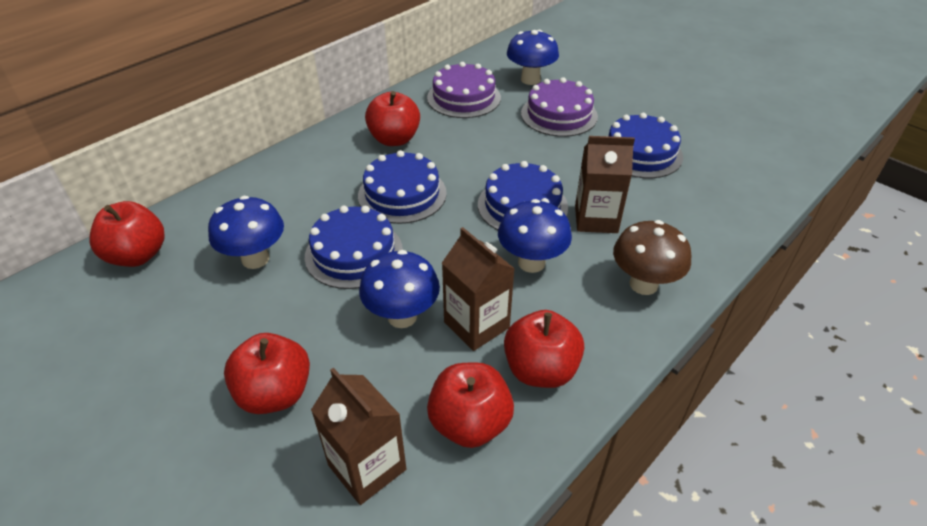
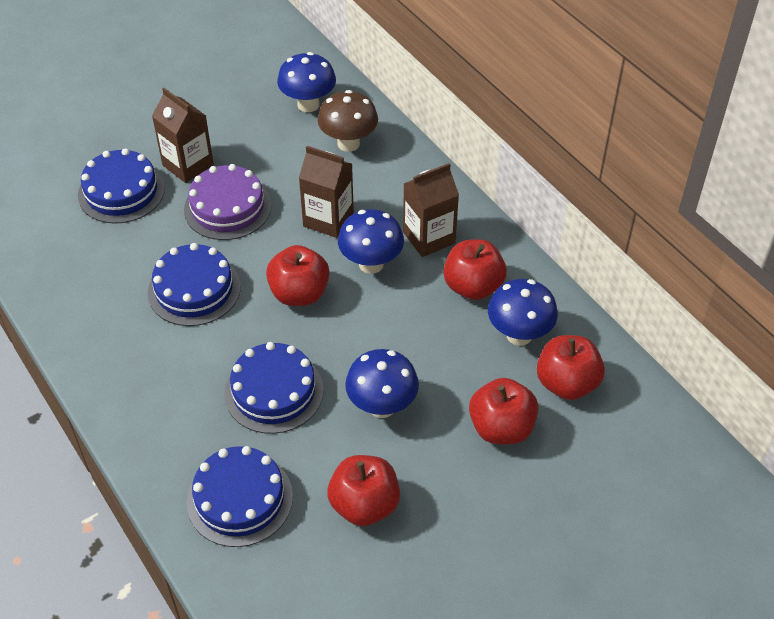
purple cake: [427,62,501,118] [521,77,598,137] = 2 -> [184,164,271,240] = 1

